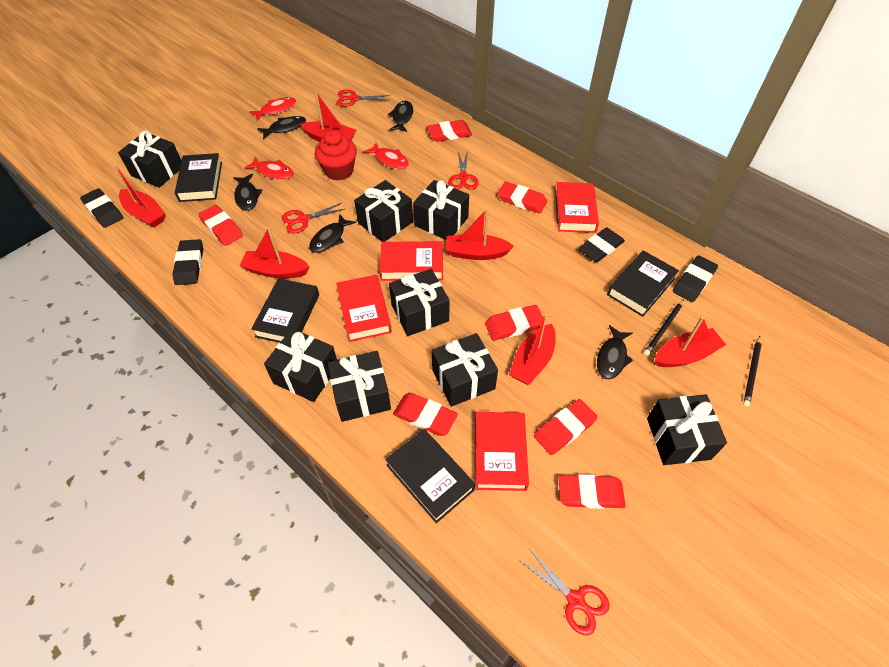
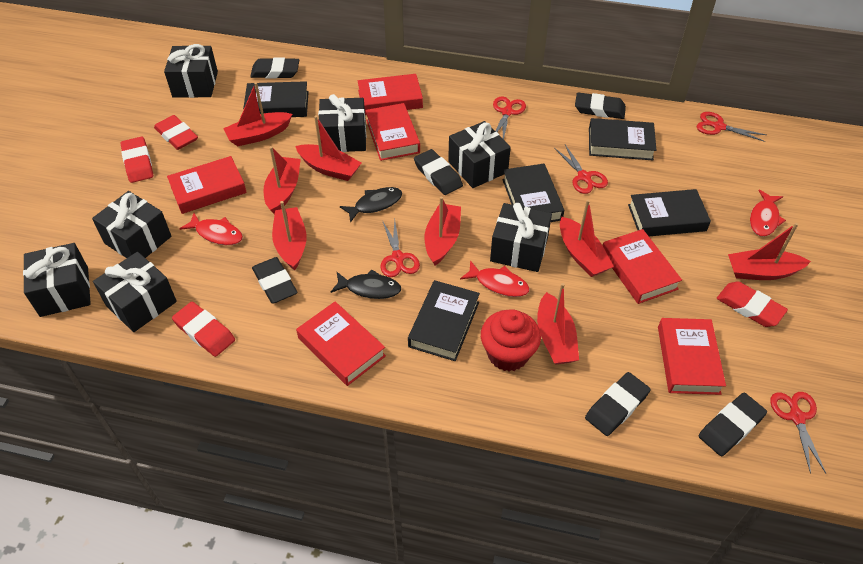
black book: [175,153,222,202] [251,278,319,343] [385,429,475,523] [607,250,679,317] = 4 -> [243,81,309,117] [408,280,480,361] [502,164,564,222] [589,118,656,160] [628,189,711,236] = 5
black eraser: [80,188,123,228] [173,239,203,285] [578,227,625,262] [673,255,718,302] = 4 -> [250,57,299,79] [252,257,298,304] [414,149,463,195] [575,92,626,119] [585,372,651,436] [698,393,767,456] = 6
black fish: [233,174,262,211] [257,116,306,140] [309,214,356,253] [388,101,413,132] [597,325,633,379] = 5 -> [331,269,401,299] [340,187,402,223] = 2
black gift: [118,131,181,188] [264,328,337,402] [328,351,391,422] [354,180,413,242] [389,269,450,336] [413,180,469,240] [432,333,498,407] [647,394,727,465] = 8 -> [23,243,91,317] [92,191,171,258] [93,252,177,332] [164,44,218,98] [318,94,366,152] [448,121,511,188] [490,203,552,272] = 7
black pencil: [644,299,684,356] [743,336,762,407] = 2 -> none = 0
red boat: [114,165,165,228] [239,227,309,279] [300,91,356,142] [446,208,514,260] [509,314,556,385] [655,317,726,367] = 6 -> [223,82,292,146] [264,146,301,215] [272,201,307,271] [295,116,361,181] [425,197,461,265] [537,283,579,365] [560,200,614,277] [728,223,811,280] = 8
red book: [336,275,392,342] [379,241,443,281] [475,412,529,491] [555,182,599,233] = 4 -> [167,156,247,214] [296,301,386,386] [358,74,423,115] [365,103,420,161] [602,229,682,304] [658,318,726,395] = 6
red eraser: [198,205,243,246] [393,393,458,436] [427,120,472,142] [485,305,543,341] [498,181,547,214] [534,399,598,455] [558,474,625,509] = 7 -> [121,137,153,183] [154,115,198,150] [172,302,235,357] [717,281,788,327] = 4
red scissors: [282,203,345,233] [337,89,390,107] [448,150,479,190] [520,550,610,635] = 4 -> [381,220,420,277] [493,96,526,140] [554,145,608,194] [697,112,766,142] [770,392,826,474] = 5

